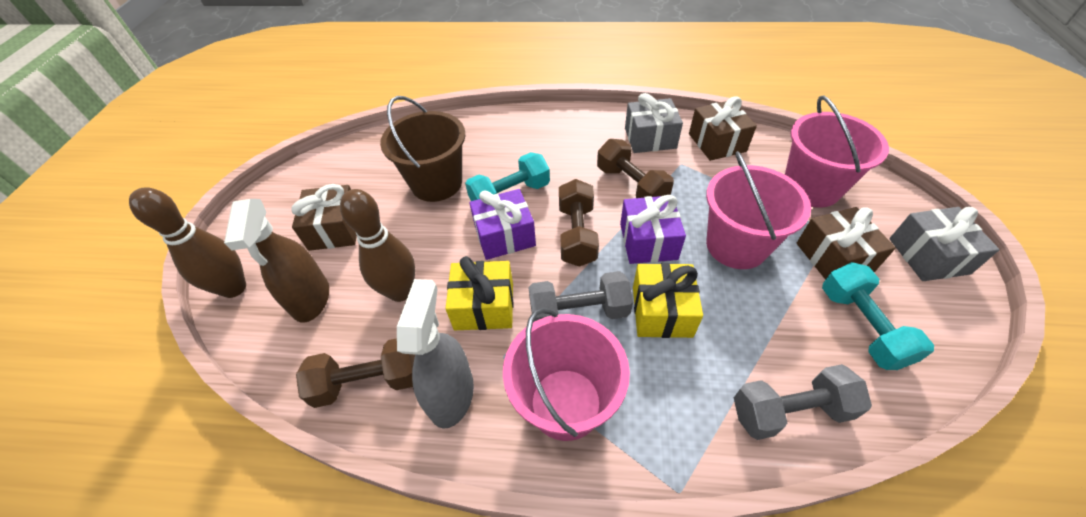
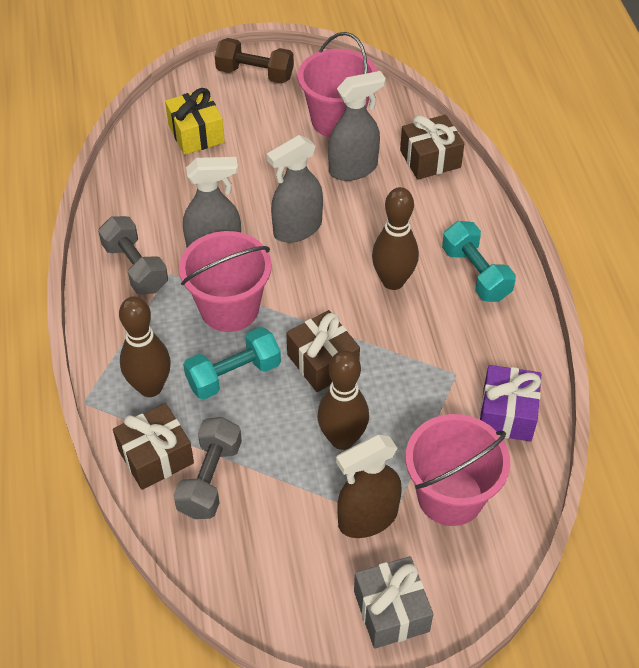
brown bowling pin: [129,187,246,298] [340,189,415,302] = 2 -> [119,296,171,397] [317,350,369,450] [372,187,419,290] = 3
brown bucket: [380,96,465,202] = 1 -> none = 0
brown dumbbell: [296,338,415,408] [559,179,599,267] [597,139,674,198] = 3 -> [215,38,294,83] = 1
grey gift: [625,93,683,153] [889,207,1000,281] = 2 -> [354,556,433,649] = 1
grey spray bottle: [397,279,474,429] = 1 -> [183,157,241,247] [266,135,323,243] [328,71,386,181] = 3
purple gift: [469,189,536,260] [620,195,686,264] = 2 -> [480,365,541,441] = 1
yellow gift: [445,256,513,330] [633,263,703,338] = 2 -> [165,88,225,155] = 1

